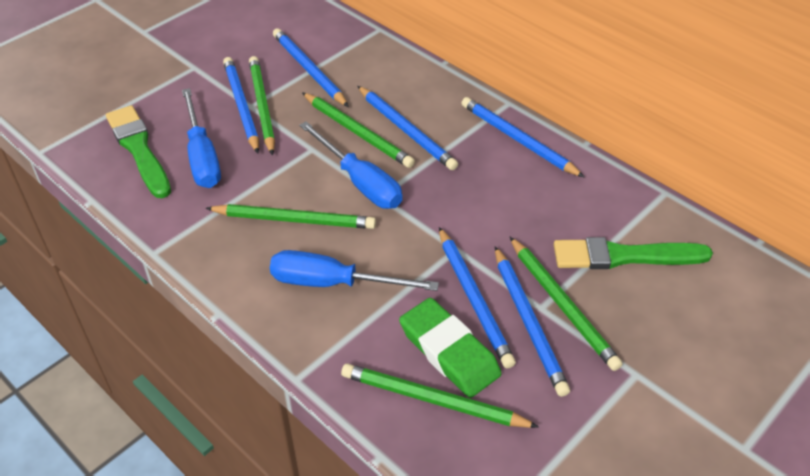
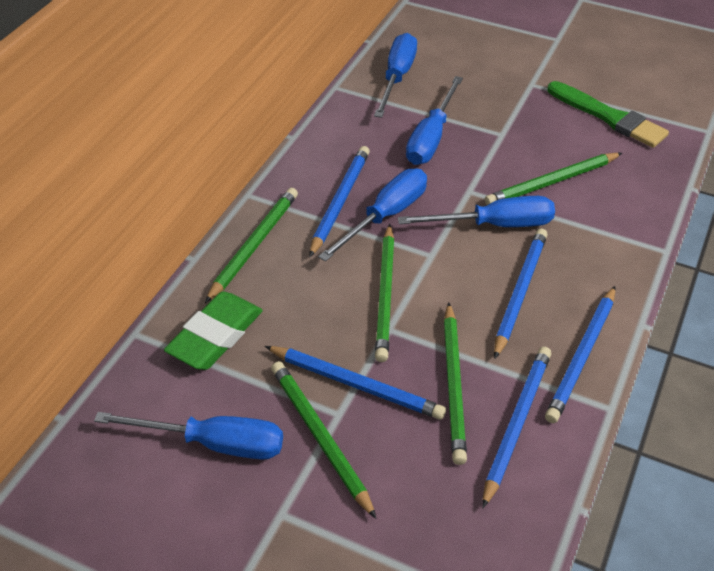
blue pencil: [223,57,259,154] [273,28,349,107] [357,86,458,170] [439,227,516,369] [461,97,585,178] [495,246,570,397] = 6 -> [265,346,446,420] [309,146,370,257] [482,346,551,509] [494,228,548,359] [545,286,615,423] = 5
blue screwdriver: [182,88,221,188] [270,250,439,291] [299,122,402,209] = 3 -> [94,412,283,460] [318,169,427,262] [374,33,417,118] [398,196,555,227] [406,76,463,165] = 5
green brush: [106,105,171,198] [554,237,713,269] = 2 -> [547,81,669,148] = 1

